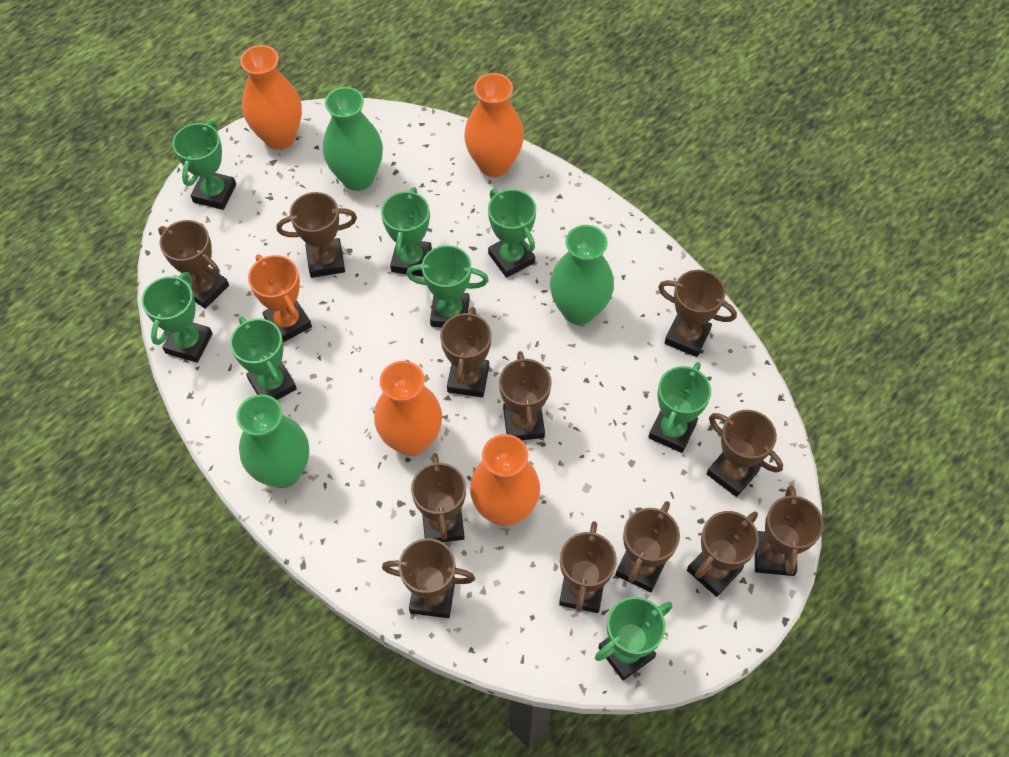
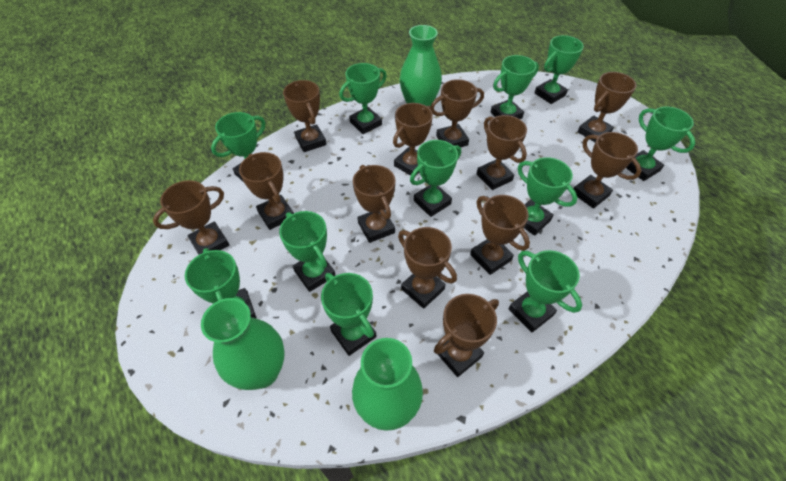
green trophy: [141,272,213,363] [172,120,236,210] [230,317,297,400] [381,187,432,277] [406,245,489,327] [488,189,536,278] [595,597,672,681] [648,362,711,453] = 8 -> [185,248,256,318] [211,112,265,182] [279,211,336,292] [321,273,377,356] [339,63,387,134] [410,140,461,217] [490,55,539,119] [509,250,582,332] [518,157,577,236] [535,35,584,104] [626,107,695,181] = 11
orange trophy: [248,254,312,342] = 1 -> none = 0
orange vase: [240,45,302,150] [374,361,442,456] [464,73,524,177] [470,434,540,526] = 4 -> none = 0

